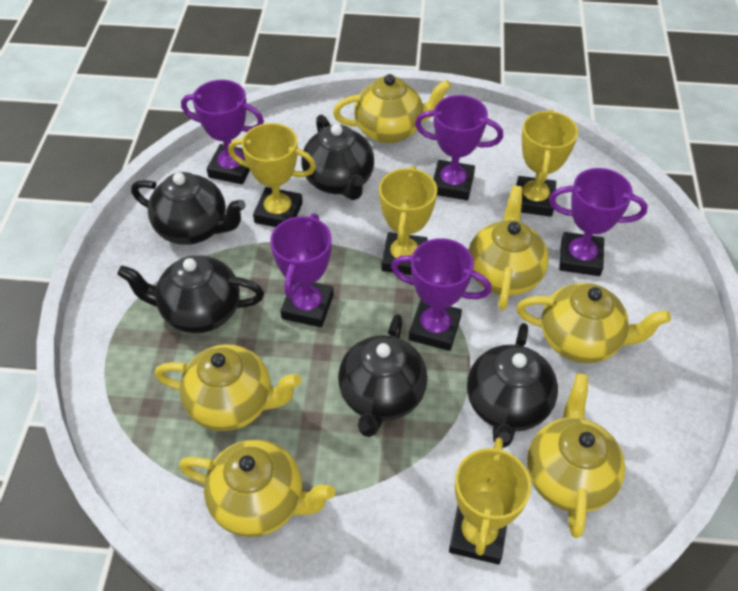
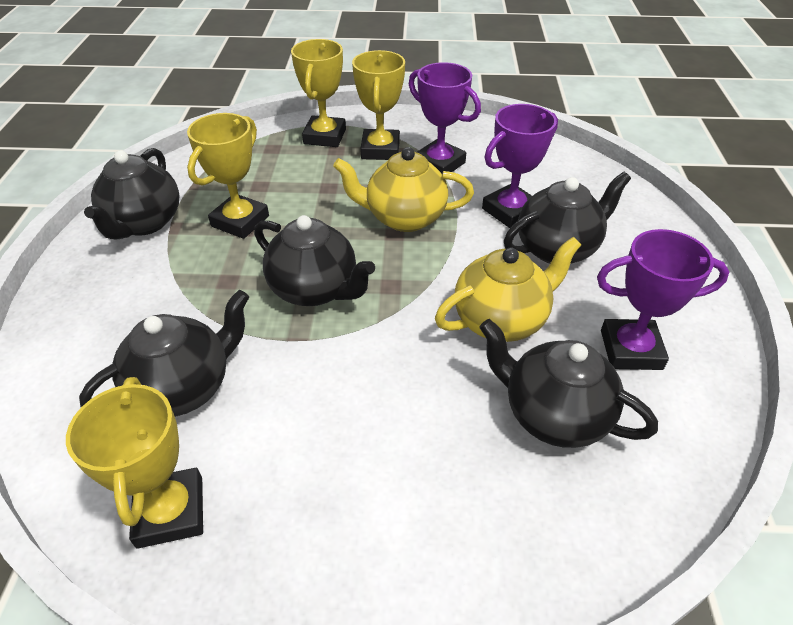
purple trophy: [181,80,264,184] [270,213,334,327] [391,238,491,351] [415,95,503,200] [549,168,648,276] = 5 -> [409,62,481,174] [482,104,558,228] [597,229,729,370] = 3
yellow teapot: [155,344,301,431] [179,439,335,537] [333,74,451,144] [469,186,549,310] [517,283,671,363] [527,373,625,538] = 6 -> [333,147,474,232] [435,237,581,342] = 2

